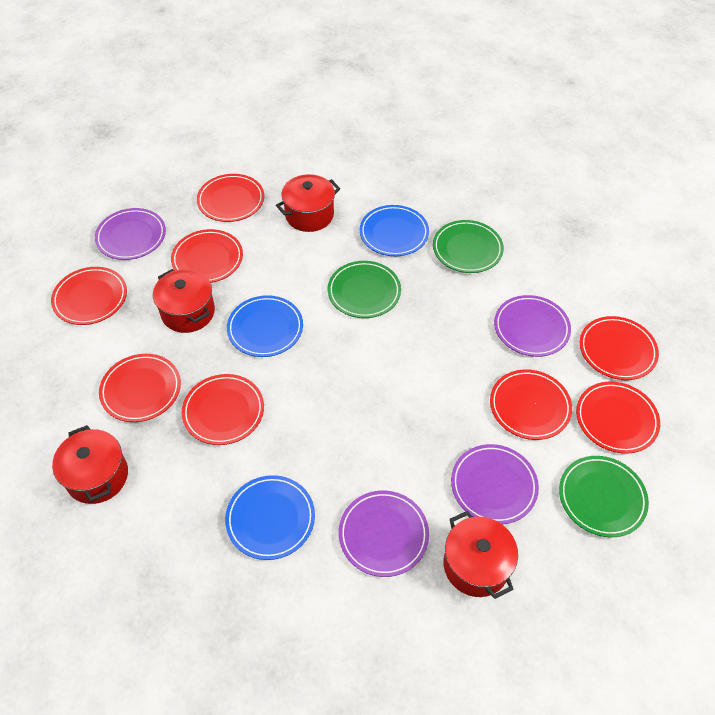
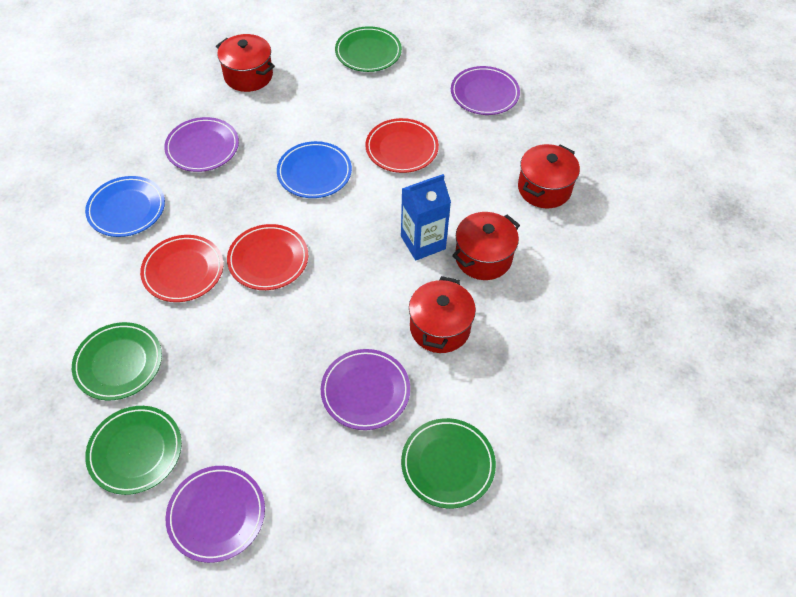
blue carton: none = 0 -> [401,174,451,260] = 1
blue plate: [225,475,315,560] [227,295,303,357] [360,205,429,256] = 3 -> [85,176,165,237] [277,141,352,198] = 2
green plate: [328,261,401,318] [433,220,504,273] [559,456,649,537] = 3 -> [72,322,162,400] [85,406,182,495] [335,26,402,72] [401,418,496,508] = 4
red plate: [51,267,127,325] [99,354,181,422] [171,229,243,283] [182,374,264,445] [197,174,264,222] [490,369,572,440] [576,381,660,454] [580,316,659,380] = 8 -> [140,235,223,302] [227,224,308,290] [365,118,439,173] = 3

